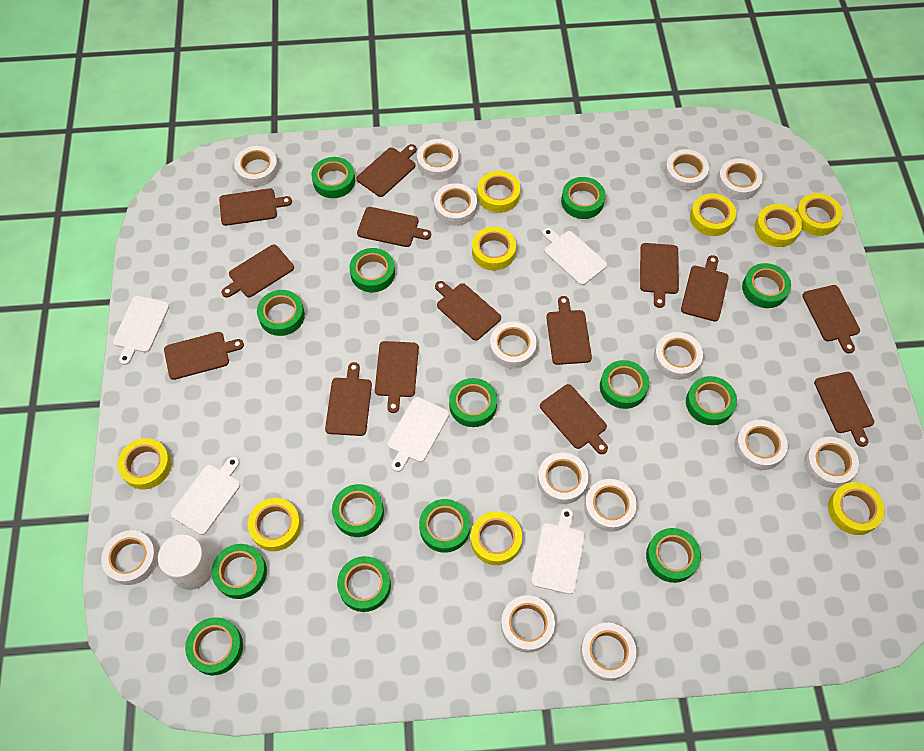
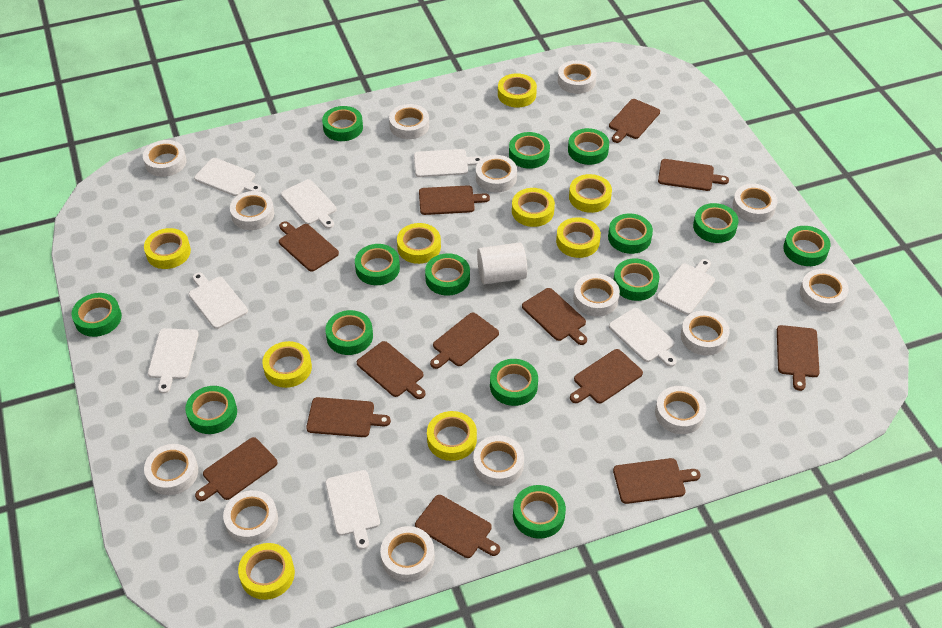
brown cutting board: [164,332,244,380] [219,188,292,226] [222,245,294,298] [325,362,372,436] [356,144,417,197] [357,207,431,247] [375,341,419,413] [435,281,501,340] [540,384,608,454] [546,296,592,365] [640,243,679,308] [681,255,729,322] [802,285,860,354] [814,372,874,447] = 14 -> [195,437,278,501] [279,221,339,272] [306,397,391,437] [357,341,426,399] [415,495,500,558] [419,185,490,215] [430,313,499,369] [522,288,587,345] [570,349,643,403] [609,99,660,143] [613,458,701,504] [658,159,729,191] [777,325,820,391] = 13
white cutting board: [113,296,170,365] [171,456,240,535] [388,397,449,472] [531,508,585,594] [542,228,607,285] = 5 -> [148,328,199,394] [189,272,248,329] [194,158,262,196] [281,179,337,229] [325,470,380,550] [414,149,482,177] [609,308,677,367] [657,259,715,315] = 8

